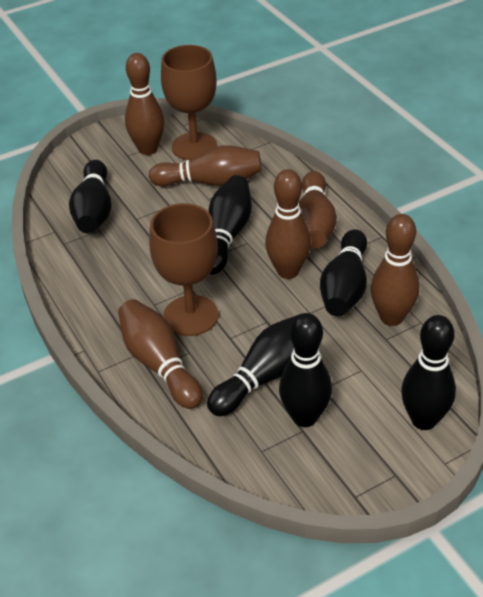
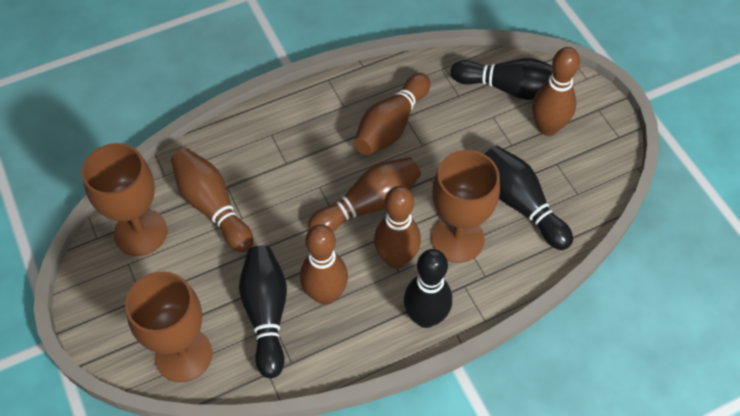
black bowling pin: [69,160,111,233] [207,314,300,416] [208,175,252,275] [279,313,332,427] [320,229,367,316] [401,315,456,430] = 6 -> [239,245,287,378] [404,249,452,328] [451,58,553,100] [485,146,573,250] = 4
brown goblet: [149,203,218,336] [161,45,217,160] = 2 -> [82,143,167,256] [125,272,212,382] [431,150,500,263] = 3

